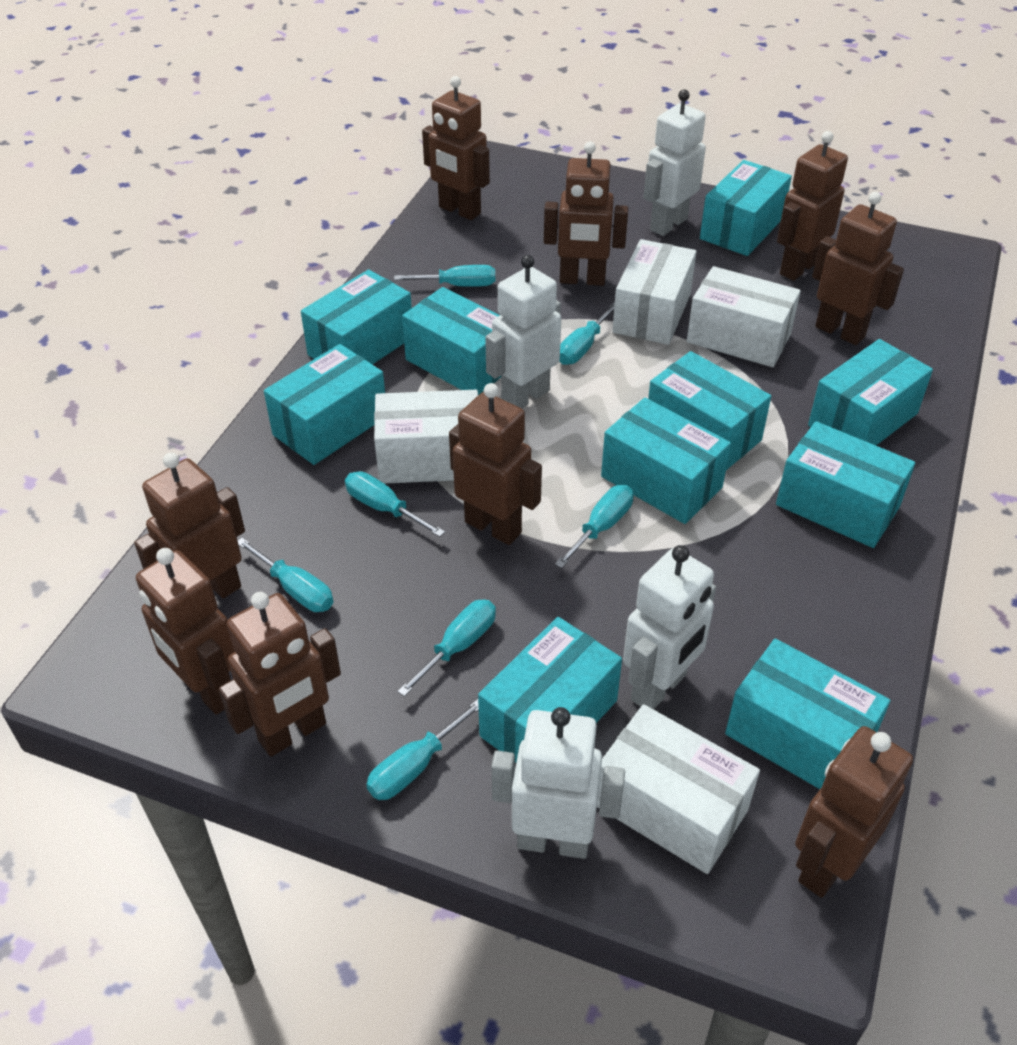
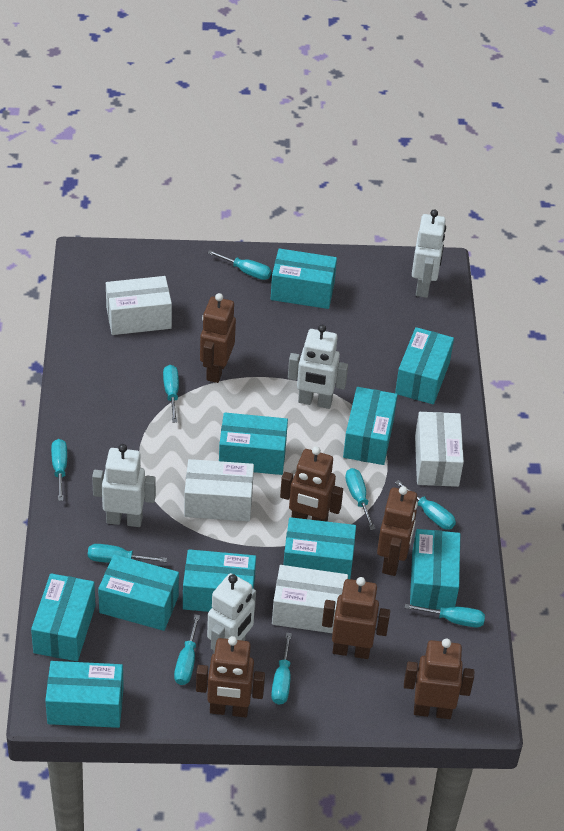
brown robot: [134,452,245,598] [136,548,235,715] [219,592,341,757] [422,76,490,220] [449,383,542,545] [544,141,628,286] [777,131,848,281] [795,726,913,898] [812,192,904,345] = 9 -> [196,636,265,718] [200,293,236,383] [280,446,343,522] [322,577,390,659] [377,486,418,576] [404,639,474,719] = 6
turquoise screwdriver: [238,538,333,612] [345,471,445,537] [366,699,479,800] [394,265,495,287] [397,599,496,697] [555,485,634,568] [560,302,615,365] = 7 -> [51,439,67,501] [88,544,167,563] [163,365,179,423] [174,614,200,685] [208,250,271,280] [271,632,292,705] [345,468,375,530] [395,480,456,530] [405,604,485,627] = 9

